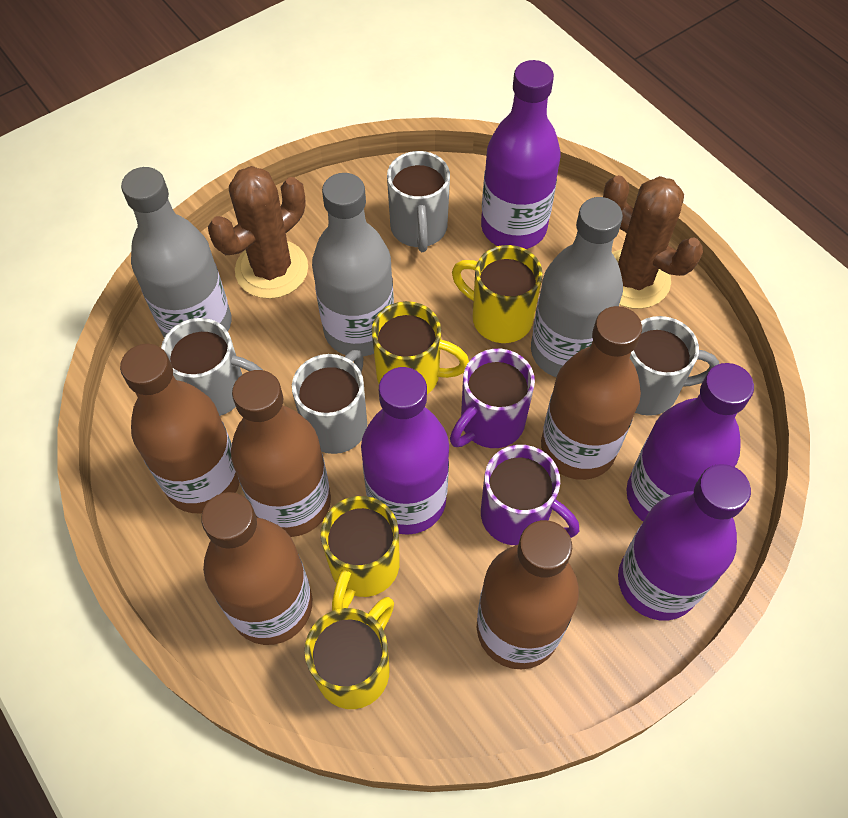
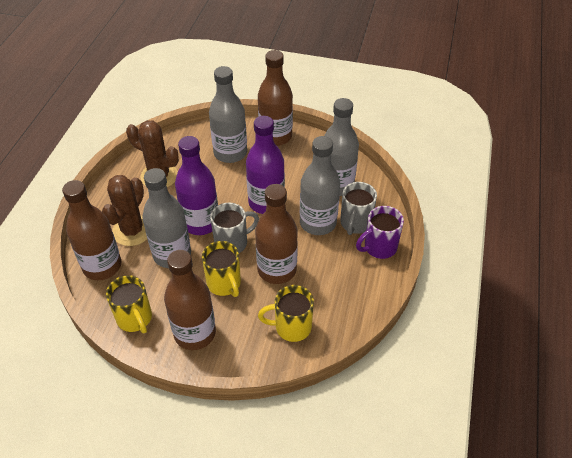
brown bottle: [120,344,240,513] [201,492,312,645] [231,370,331,537] [477,520,579,670] [541,306,642,480] = 5 -> [62,180,121,280] [164,250,216,350] [255,184,298,284] [258,50,293,146] = 4
grey bottle: [121,167,231,338] [312,173,394,356] [531,197,623,377] = 3 -> [142,168,191,268] [209,66,247,163] [300,136,340,235] [324,98,359,196] = 4
grey mug: [161,318,263,416] [292,350,367,454] [387,151,450,252] [630,316,719,416] = 4 -> [210,203,259,253] [340,182,377,235] = 2
purple bottle: [361,367,449,535] [481,60,561,249] [618,464,751,620] [626,363,754,522] = 4 -> [175,136,218,235] [246,116,285,214] = 2
purple mug: [450,349,535,448] [481,445,579,545] = 2 -> [356,206,404,259] = 1
yellow mug: [304,597,394,709] [320,496,400,611] [372,301,469,394] [452,245,543,343] = 4 -> [106,275,152,333] [202,241,241,297] [258,285,314,342] = 3

